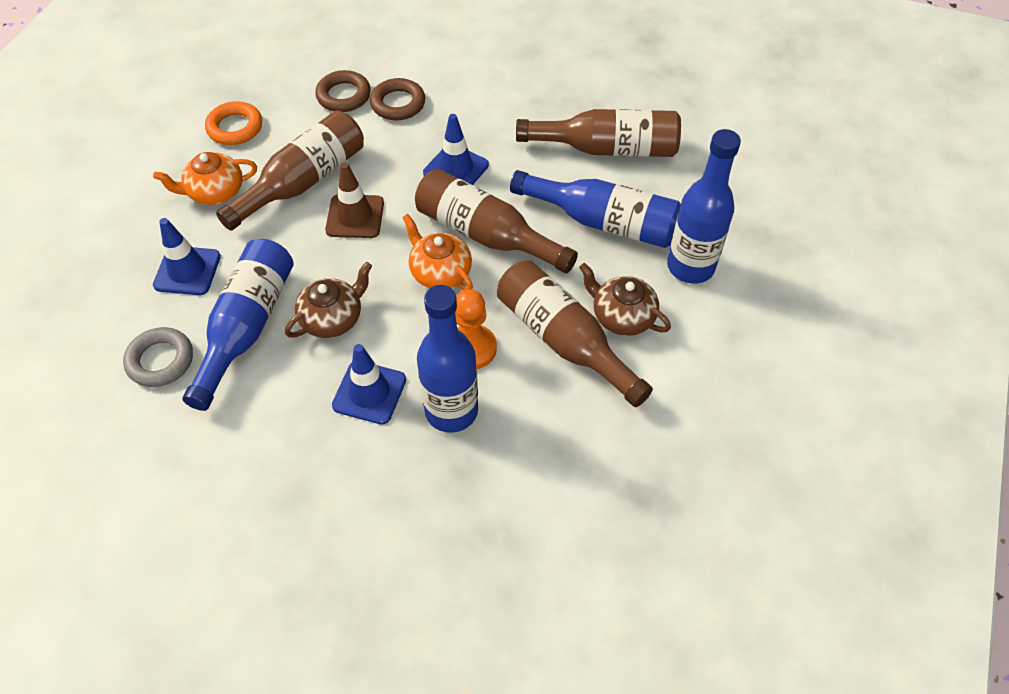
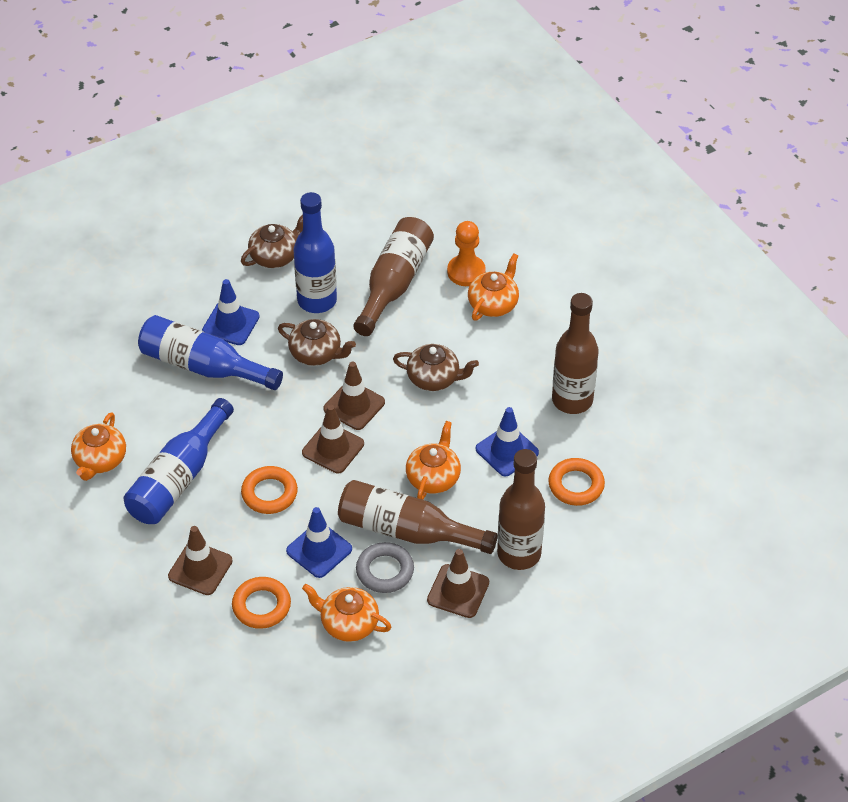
blue bottle: [182,239,294,411] [417,285,478,433] [510,170,681,248] [667,129,741,284] = 4 -> [123,398,234,524] [138,315,283,390] [294,192,337,313] = 3
brown ring: [315,70,371,112] [370,78,425,120] = 2 -> none = 0
brown teapot: [285,262,372,338] [579,263,671,336] = 2 -> [241,215,303,268] [278,319,356,366] [393,344,479,391] = 3
brown traffic cone: [325,162,384,238] = 1 -> [168,526,233,595] [302,405,364,473] [324,362,385,430] [427,549,489,618] = 4
orange ring: [205,101,262,145] = 1 -> [232,577,291,629] [241,466,298,514] [548,458,605,506] = 3
orange teapot: [153,152,257,205] [402,214,473,290] = 2 -> [71,412,126,481] [302,584,391,642] [406,421,461,500] [468,254,519,321] = 4

